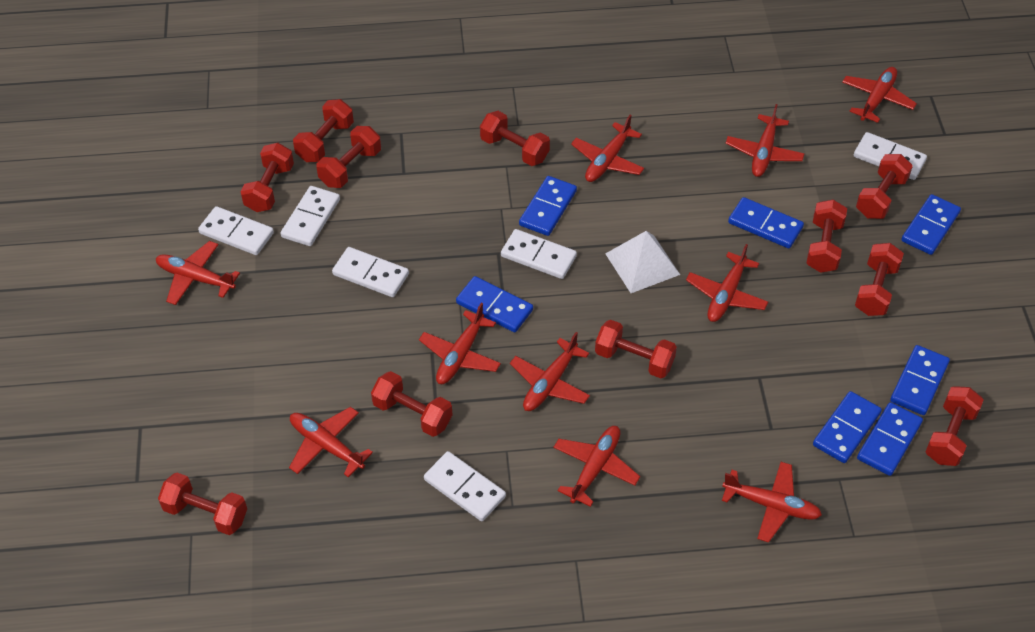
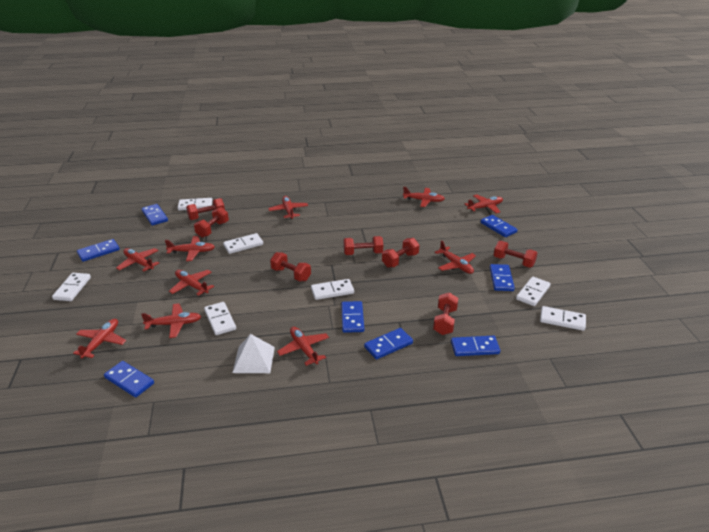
blue domino: [456,276,533,332] [519,176,577,236] [728,197,804,248] [813,391,882,463] [857,402,923,476] [890,345,950,415] [901,194,961,255] = 7 -> [77,239,120,262] [104,361,154,398] [142,204,168,225] [341,301,364,333] [364,328,413,359] [451,336,500,356] [481,215,518,237] [490,264,515,291] = 8
red dumbbell: [158,473,247,535] [240,143,294,212] [293,99,354,162] [316,126,381,188] [371,371,452,437] [480,111,550,166] [595,320,677,378] [806,199,847,273] [855,243,904,316] [856,154,913,219] [926,386,984,466] = 11 -> [186,198,225,220] [194,207,229,238] [270,252,311,281] [343,236,383,255] [382,238,419,267] [433,292,458,335] [494,241,537,268] = 7
white domino: [198,206,274,255] [281,186,340,246] [332,247,409,297] [424,451,506,521] [501,229,577,279] [854,132,927,180] = 6 -> [52,273,91,301] [178,198,213,211] [204,302,236,335] [223,233,263,254] [311,279,354,300] [516,276,551,306] [540,306,586,331] = 7

